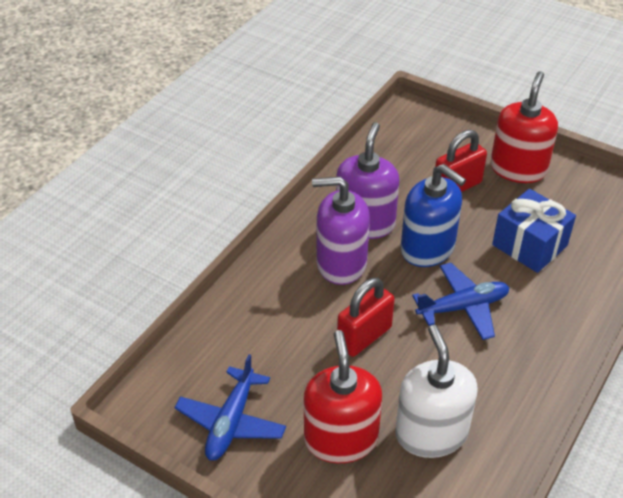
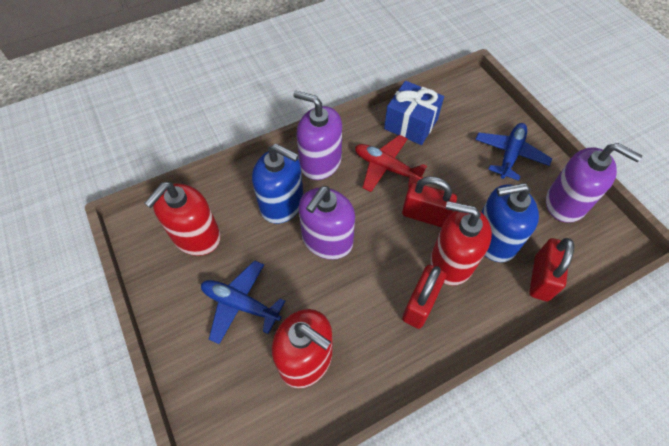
blue soap dispenser: [401,164,466,267] = 1 -> [252,144,304,224] [481,183,539,262] = 2
purple soap dispenser: [312,176,370,285] [336,122,399,239] = 2 -> [293,91,342,180] [298,186,355,260] [546,143,642,223] = 3
red padlock: [337,277,394,357] [435,130,487,192] = 2 -> [402,176,457,228] [402,265,446,329] [529,238,574,301] = 3
red plane: none = 0 -> [355,135,427,192] = 1
red soap dispenser: [304,330,382,463] [490,71,558,183] = 2 -> [144,182,221,256] [272,309,333,388] [430,201,492,285] = 3
white soap dispenser: [395,325,478,458] = 1 -> none = 0

